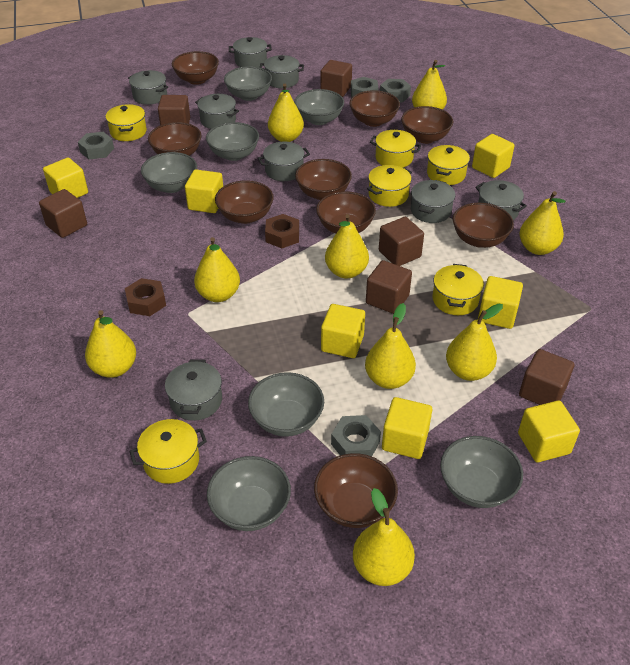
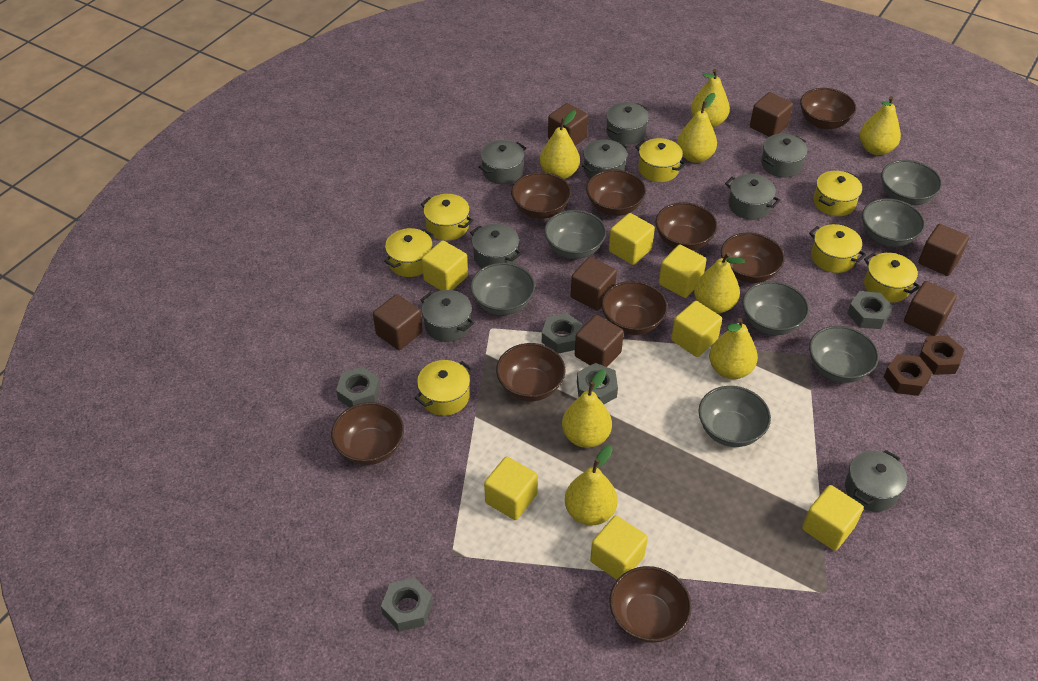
brown cube: [39,189,87,238] [158,95,190,125] [320,60,352,97] [366,260,412,314] [379,217,424,266] [519,349,574,405] = 6 -> [373,294,423,350] [548,103,588,145] [571,257,617,311] [575,315,624,367] [750,92,793,137] [904,281,957,336] [918,224,969,276] = 7
grey nut: [78,132,114,159] [331,415,381,456] [351,77,378,98] [380,79,411,102] = 4 -> [336,367,380,408] [381,578,433,632] [542,313,583,354] [577,363,618,404] [847,291,893,329] = 5
yellow pear: [85,310,136,378] [194,237,240,302] [268,84,304,142] [325,214,369,278] [353,488,415,586] [365,303,416,389] [412,60,447,110] [446,304,503,381] [519,191,566,255] = 9 -> [540,110,580,179] [562,369,612,448] [565,445,618,525] [677,93,717,163] [691,69,730,127] [694,252,745,314] [709,318,758,379] [860,96,901,155] = 8
yellow pot: [106,104,147,141] [129,419,207,484] [367,165,412,207] [370,130,421,167] [427,145,470,185] [433,264,484,315] = 6 -> [384,228,434,277] [415,360,472,416] [421,194,473,241] [635,138,686,182] [809,224,866,273] [814,171,862,216] [864,253,920,303] = 7

